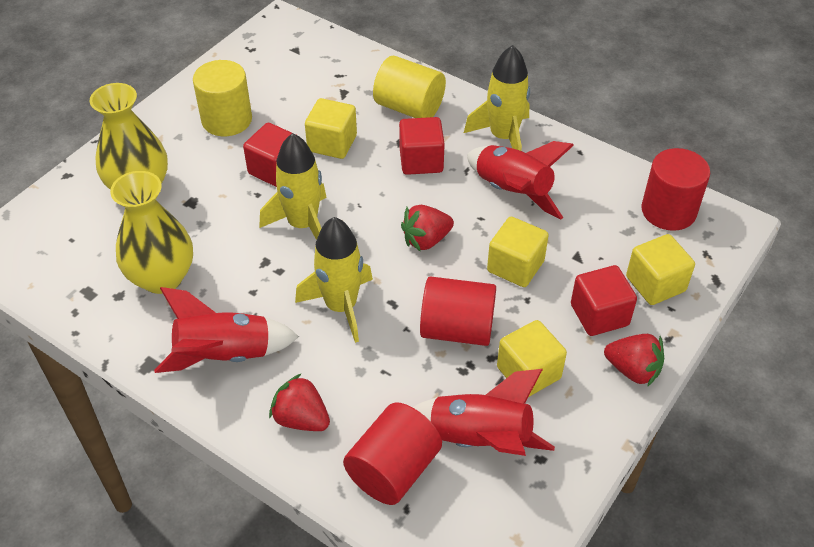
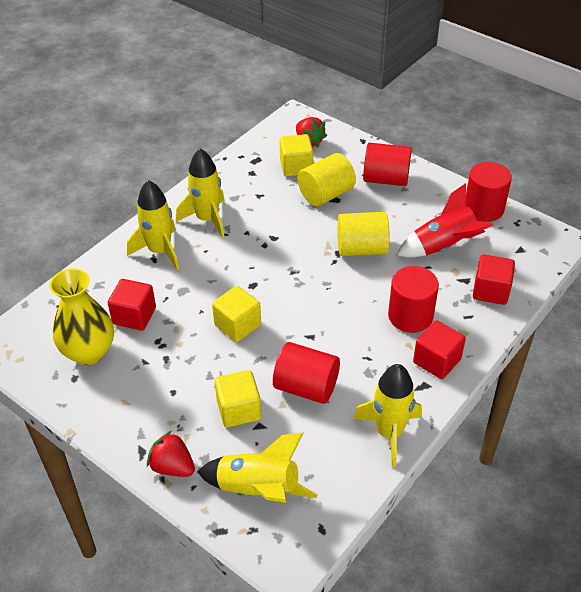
red cylinder: [343,402,442,505] [420,276,496,346] [641,148,710,231] = 3 -> [273,342,340,404] [363,143,412,186] [388,266,439,333] [466,162,512,222] = 4
red rocket: [154,287,299,373] [413,369,555,456] [467,141,574,219] = 3 -> [397,183,494,258] = 1
red strawberry: [269,373,330,431] [401,205,454,252] [604,334,664,387] = 3 -> [147,431,195,477] [296,117,327,148] = 2
yellow cube: [305,98,357,159] [487,217,549,287] [497,320,567,397] [626,234,695,305] = 4 -> [212,286,261,342] [215,370,261,427] [280,134,313,177] = 3
yellow rocket: [259,133,327,240] [295,217,373,343] [464,45,530,151] = 3 -> [127,180,179,270] [176,148,225,238] [198,432,317,503] [353,364,422,467] = 4
yellow vase: [90,83,168,190] [110,171,193,294] = 2 -> [50,269,114,365] = 1

